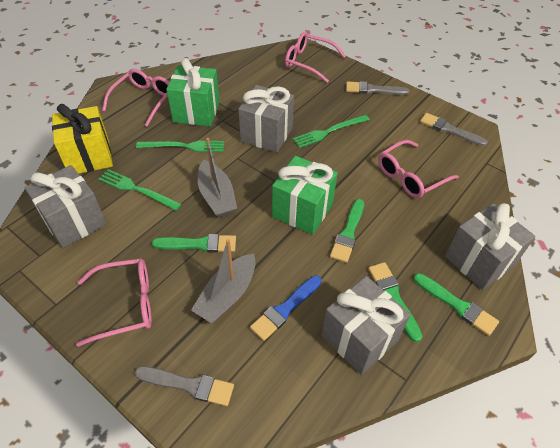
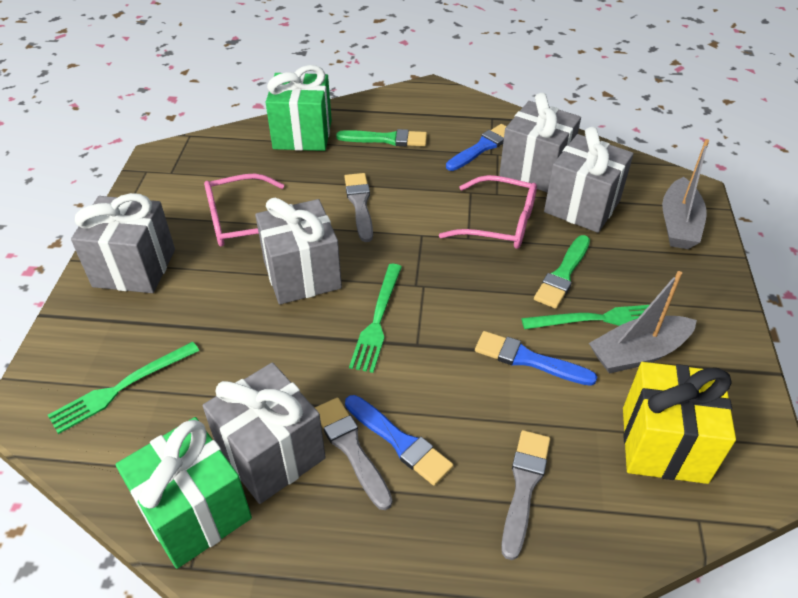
blue brush: [250,275,322,341] = 1 -> [345,395,453,486] [446,124,507,171] [475,331,597,386] = 3
green brush: [152,234,236,253] [330,199,364,263] [368,262,422,342] [414,273,499,336] = 4 -> [336,129,427,146] [534,235,590,309] = 2
grey gift: [24,165,107,248] [238,85,294,153] [322,276,411,375] [445,203,536,290] = 4 -> [71,193,175,293] [203,362,326,504] [255,198,342,304] [499,93,581,193] [544,127,634,233] = 5
pink glasses: [76,258,152,347] [102,69,169,127] [285,32,346,83] [378,140,459,198] = 4 -> [204,173,284,247] [439,175,537,249] = 2

